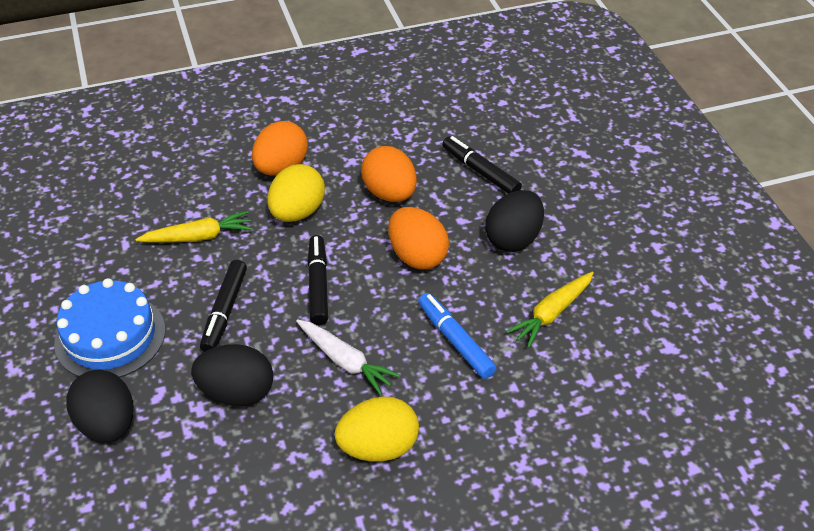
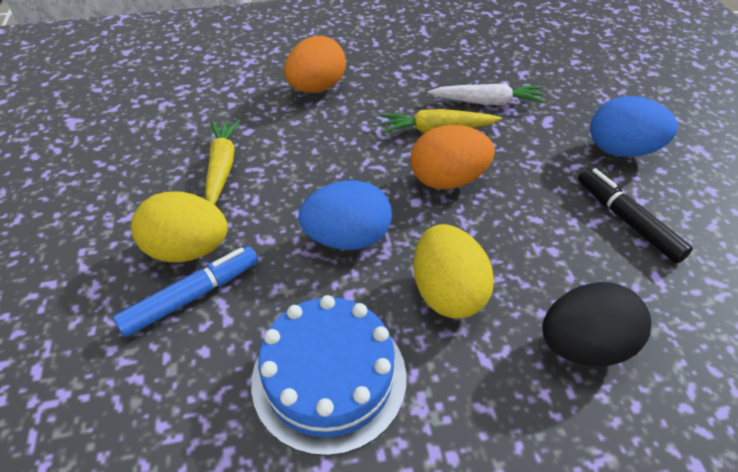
black egg: [66,369,133,442] [191,344,273,406] [485,190,544,252] = 3 -> [542,282,651,366] = 1
black marker: [200,260,247,352] [307,235,328,325] [442,136,522,194] = 3 -> [578,168,693,263] = 1
blue egg: none = 0 -> [298,180,392,250] [590,96,678,157] = 2
orange egg: [252,121,308,175] [361,146,417,202] [388,207,449,270] = 3 -> [284,36,346,93] [410,125,495,190] = 2

